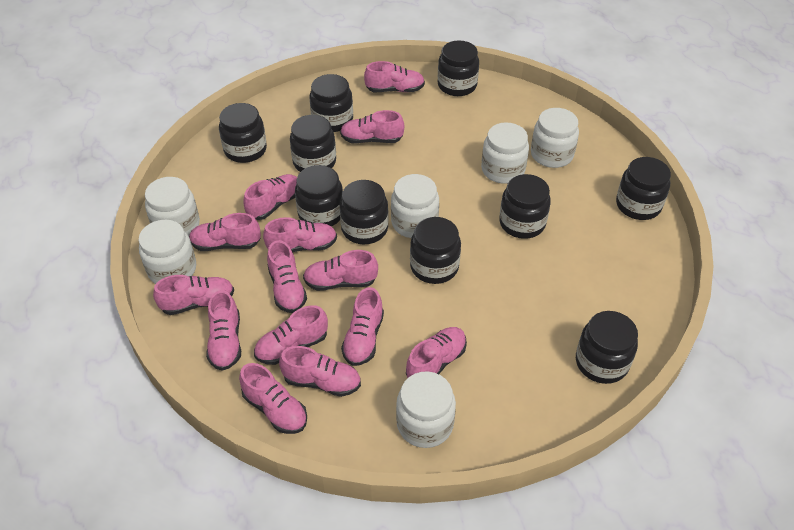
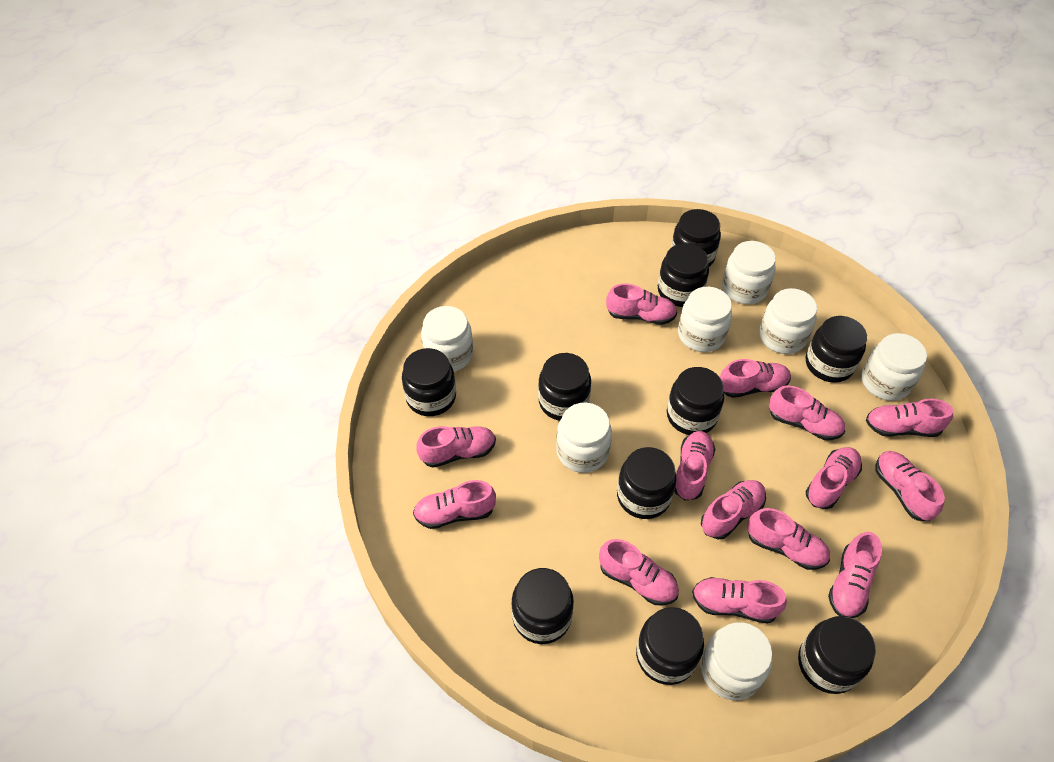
white jar: [138,220,196,284] [145,177,200,236] [391,174,439,238] [396,371,456,448] [481,122,529,184] [531,108,579,168] = 6 -> [421,306,473,372] [556,403,612,473] [678,287,732,352] [701,622,772,700] [722,241,776,304] [759,288,817,354] [861,333,927,401] = 7

